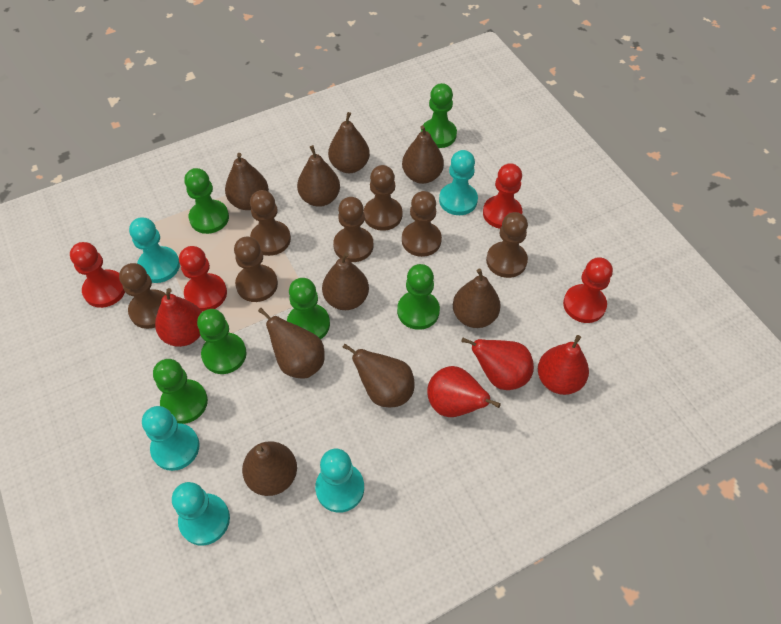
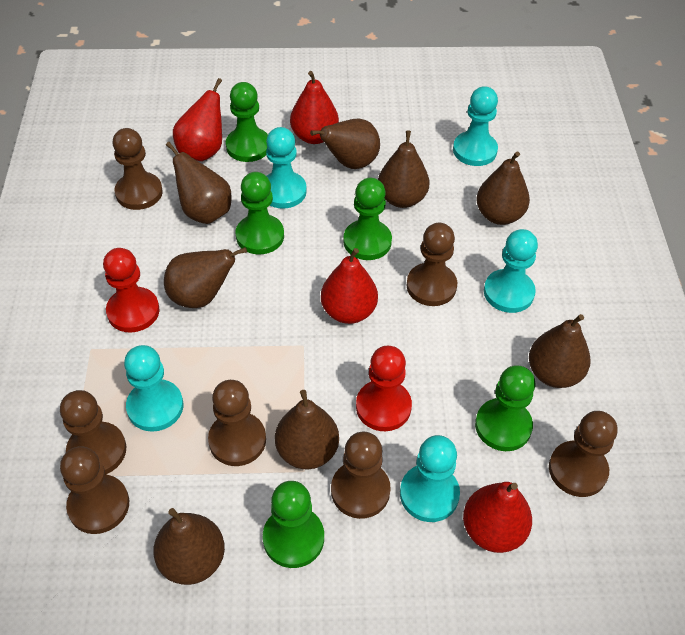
brown pear: [225,153,269,210] [242,441,297,496] [258,308,325,379] [297,145,340,207] [322,252,369,310] [328,112,370,173] [342,343,415,407] [402,125,444,184] [453,269,501,328] = 9 -> [153,508,225,585] [164,247,247,308] [166,142,232,224] [275,390,339,469] [310,119,380,169] [378,130,429,208] [476,151,530,225] [529,314,591,388] = 8
green pawn: [153,359,208,424] [184,168,229,234] [197,309,247,374] [287,278,330,339] [397,264,440,330] [421,83,457,148] = 6 -> [226,82,268,162] [236,172,284,254] [263,481,324,568] [343,178,392,260] [475,365,535,451] = 5
red pawn: [70,242,125,308] [179,246,227,312] [483,163,522,229] [563,258,613,323] = 4 -> [103,248,160,333] [356,346,412,431] = 2

